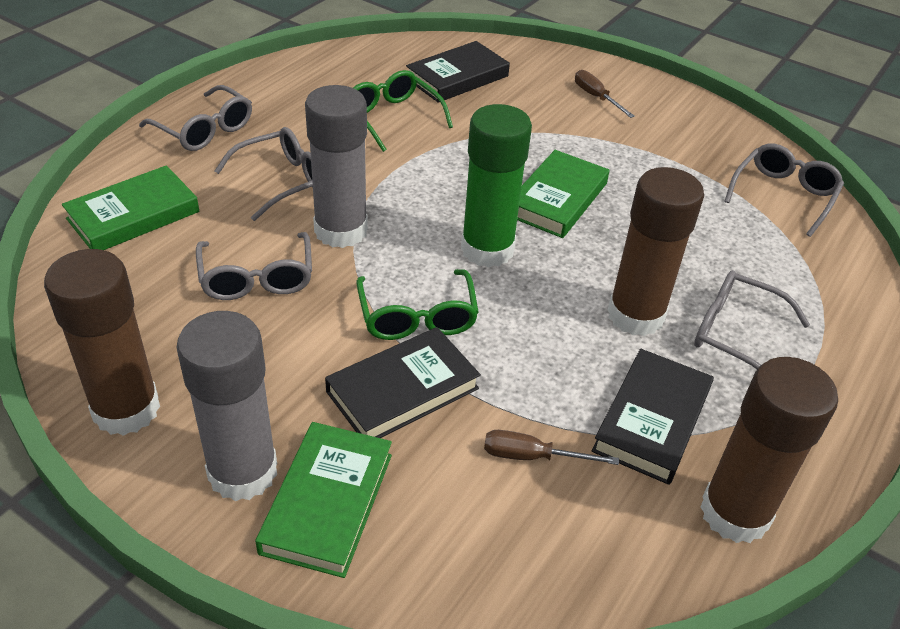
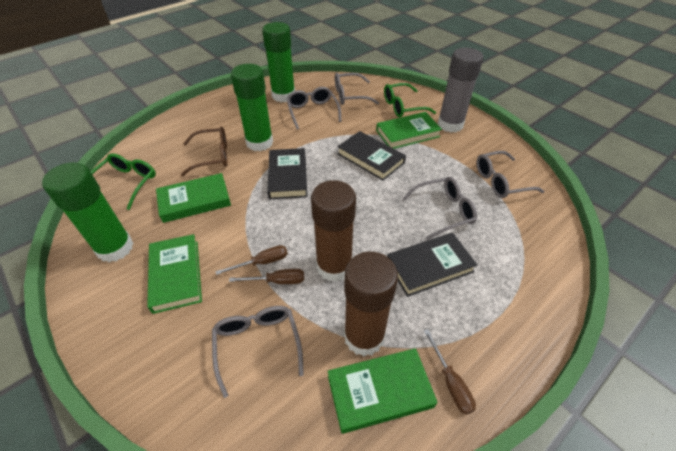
brown glasses: none = 0 -> [181,127,228,176] = 1
brown glue stick: [44,249,160,436] [608,167,704,336] [700,357,838,543] = 3 -> [311,180,356,282] [344,252,398,356] = 2
brown screwdriver: [484,430,619,465] [575,70,635,118] = 2 -> [215,245,288,275] [229,269,304,284] [424,329,476,415] = 3
green book: [62,166,199,250] [255,422,392,578] [517,150,609,238] = 3 -> [147,234,202,314] [156,173,231,223] [328,348,437,434] [376,112,442,149] = 4
green glue stick: [461,104,532,267] = 1 -> [42,162,134,262] [231,64,273,151] [262,22,295,102] = 3
grey glue stick: [177,311,277,501] [305,85,368,248] = 2 -> [438,48,484,133] = 1

